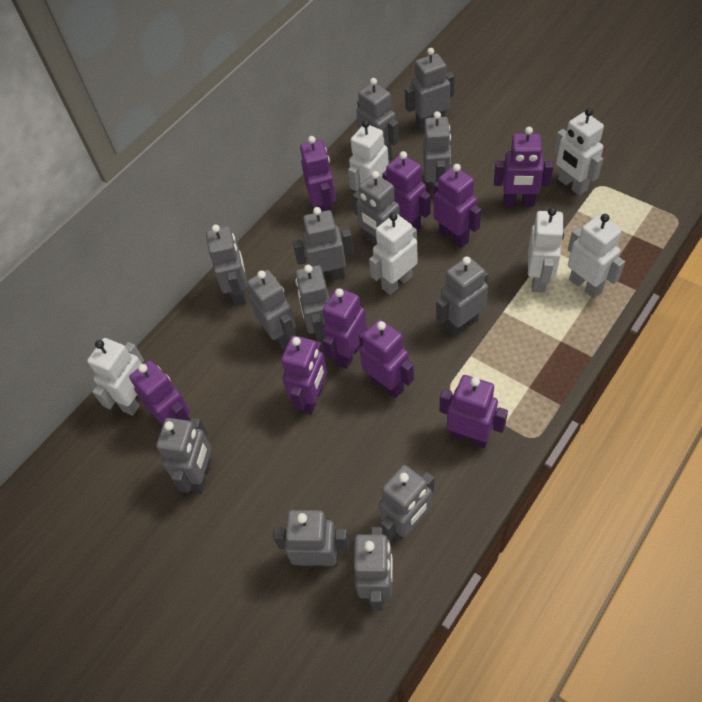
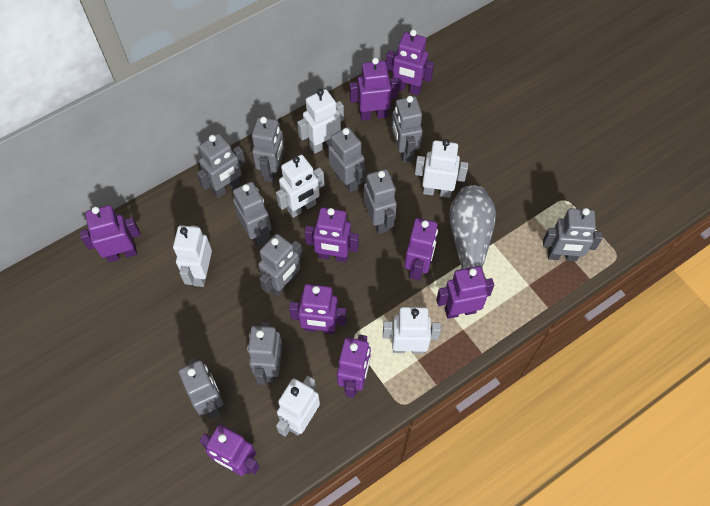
grey robot: [156,418,212,493] [206,225,248,306] [247,270,296,350] [273,510,349,567] [293,207,354,282] [295,265,329,345] [353,171,400,244] [354,527,393,611] [356,78,399,160] [379,465,434,541] [405,48,454,132] [423,111,451,198] [436,256,488,337] = 13 -> [178,358,223,419] [197,134,246,198] [233,182,271,246] [247,321,282,385] [252,117,285,183] [258,234,303,296] [328,127,366,193] [364,169,397,234] [392,96,423,163] [543,208,603,261] = 10
grey vase: none = 0 -> [449,186,496,279] = 1

